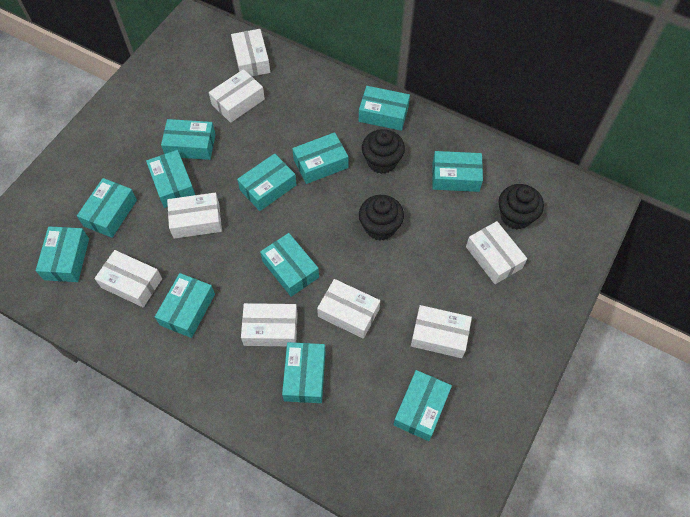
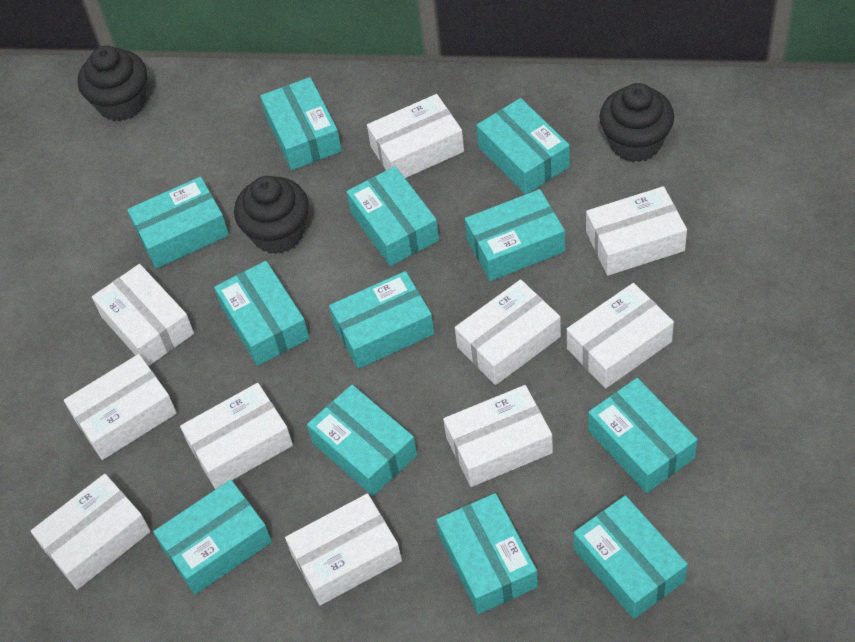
white box: [94,250,162,307] [167,193,222,239] [209,69,265,123] [231,29,270,76] [241,303,298,346] [317,279,380,339] [411,305,472,358] [466,221,527,284] = 8 -> [31,474,151,590] [64,354,177,460] [92,264,194,366] [180,383,293,489] [285,494,402,606] [367,94,464,178] [443,385,553,487] [455,279,561,385] [566,283,674,389] [586,186,687,276] = 10

